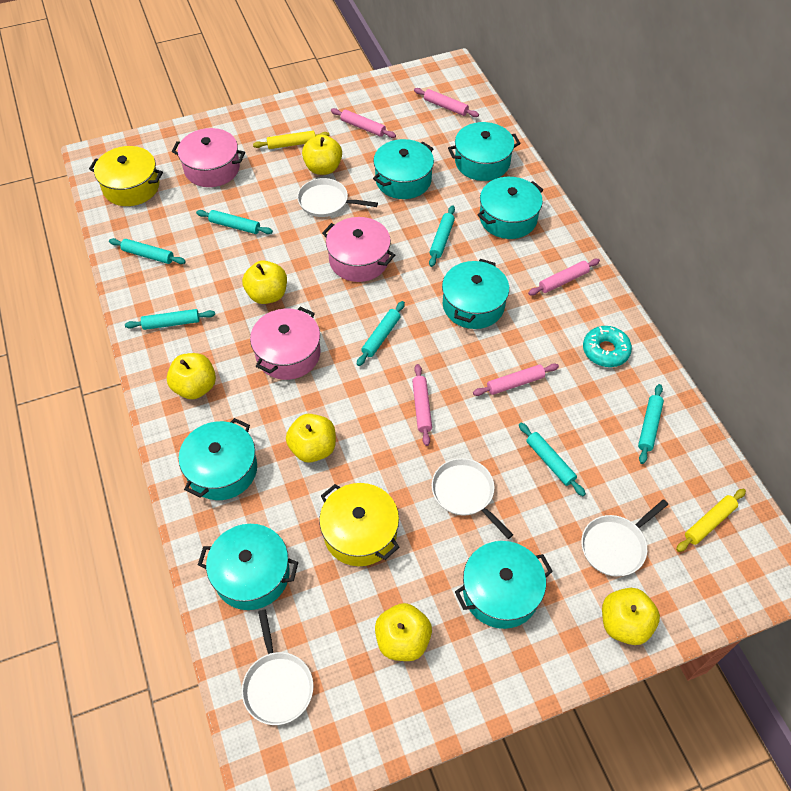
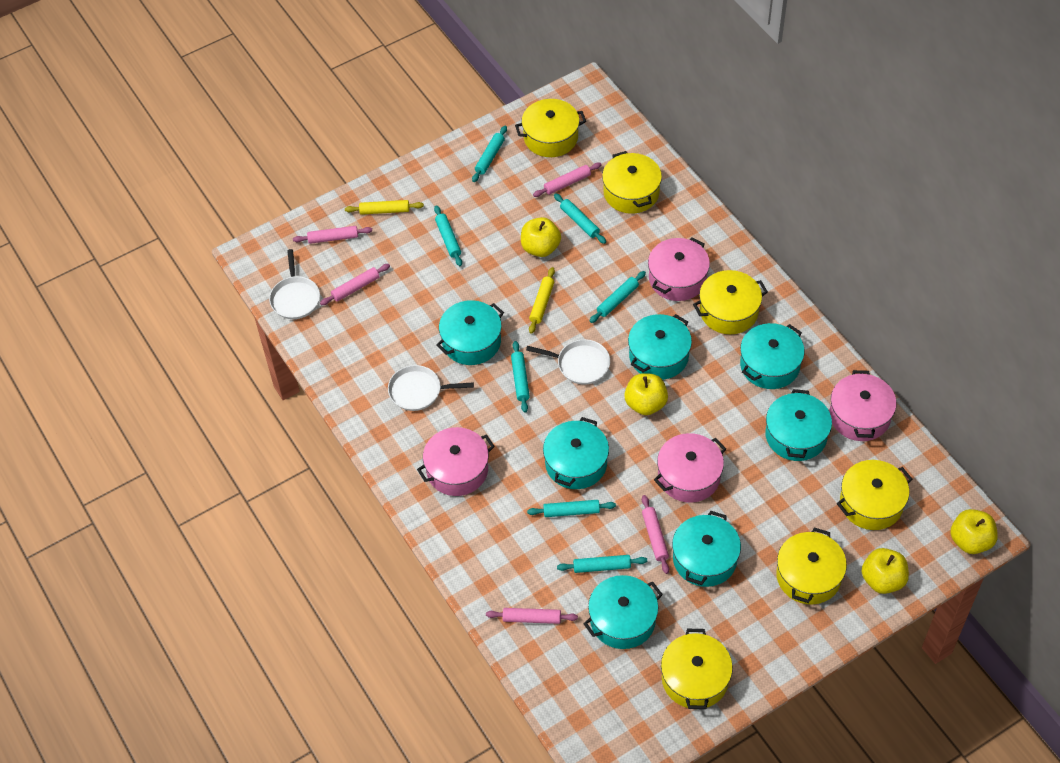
pink pot: [172,128,245,187] [250,307,321,380] [322,217,395,282] = 3 -> [417,427,495,496] [648,237,710,301] [654,433,726,503] [829,370,897,441] = 4
turquoise donut: [583,326,632,367] = 1 -> none = 0
white pan: [242,610,314,725] [297,178,378,217] [432,458,513,539] [581,499,668,576] = 4 -> [269,249,320,319] [388,365,474,411] [526,339,610,385] = 3
yellow apple: [167,353,216,399] [242,260,287,304] [286,414,336,463] [302,135,342,175] [375,603,432,661] [602,588,660,645] = 6 -> [521,217,561,257] [624,373,668,415] [862,548,909,594] [951,509,998,554] = 4
yellow pot: [89,146,163,206] [319,483,399,566] = 2 -> [515,99,586,157] [602,151,662,214] [661,629,733,709] [693,270,768,334] [776,528,847,604] [837,460,912,530] = 6

